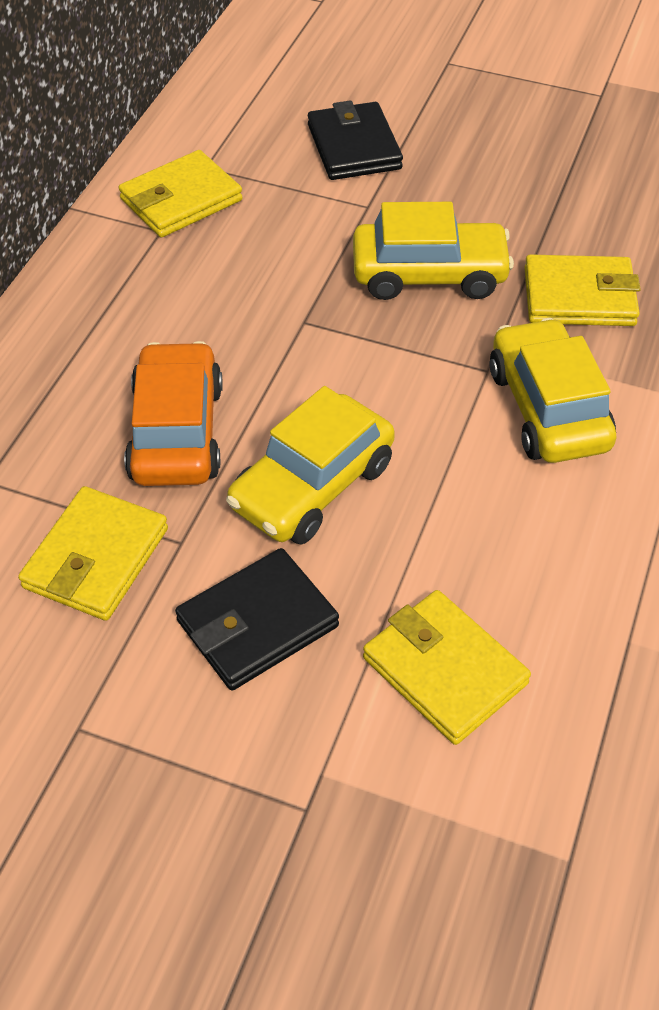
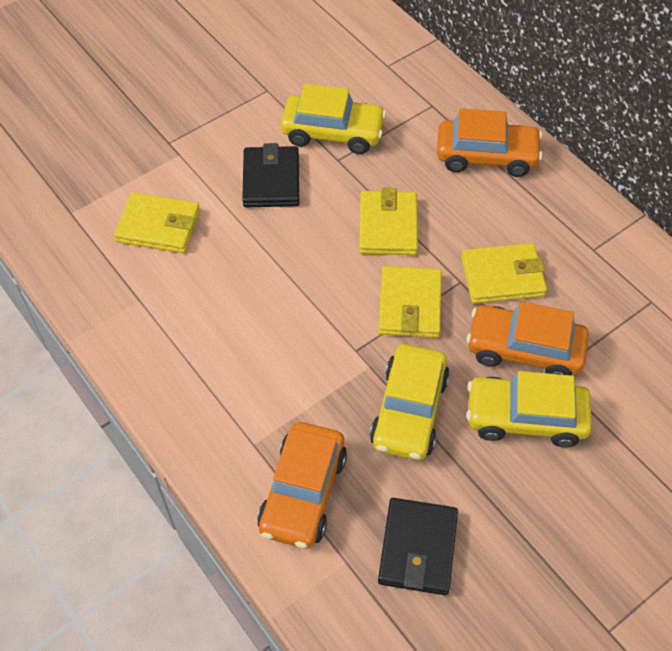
orange car: [124,341,223,486] = 1 -> [257,422,347,548] [437,108,543,177] [466,302,589,375] = 3

